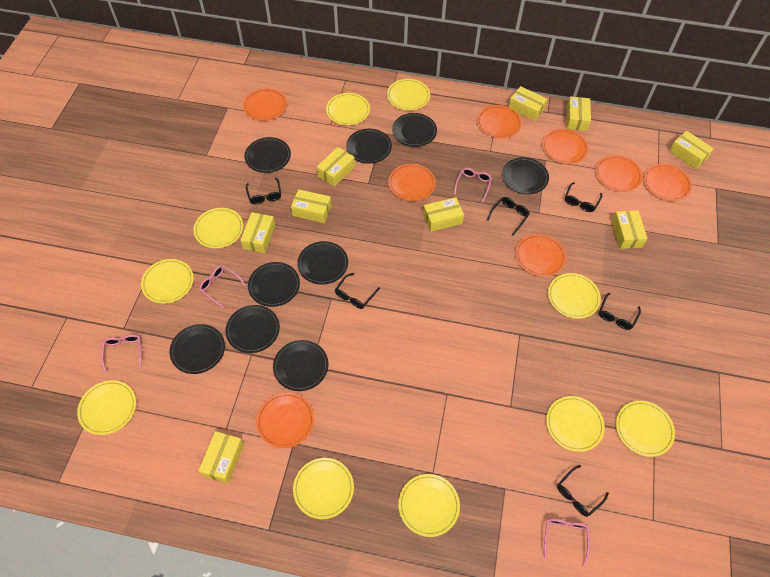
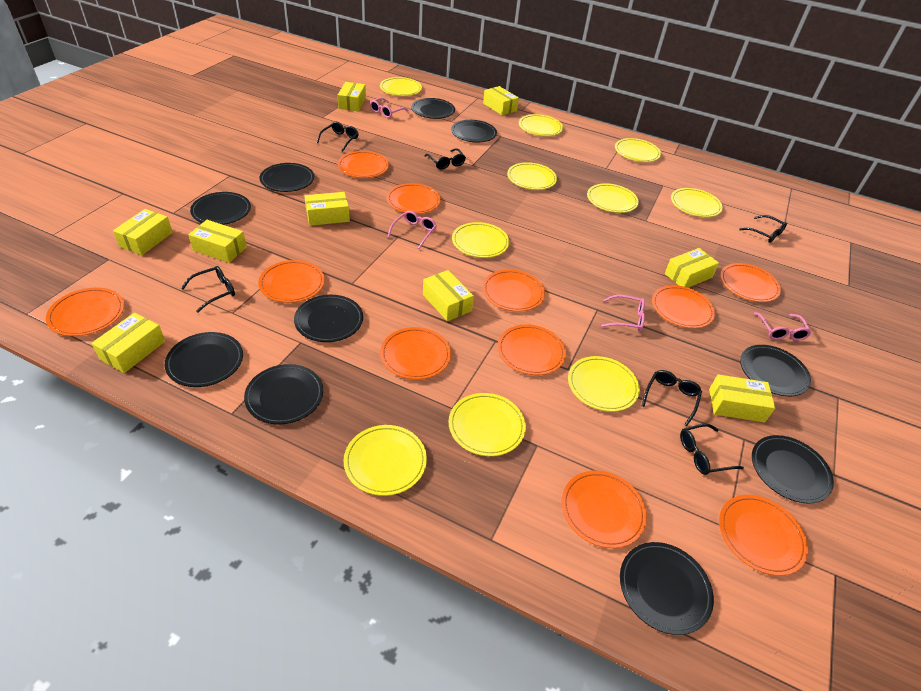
black plate: [169,324,225,374] [225,305,280,353] [244,137,291,173] [248,262,300,307] [273,340,328,391] [297,241,348,285] [346,129,392,164] [392,113,437,147] [502,157,549,194] = 9 -> [165,332,243,387] [190,192,251,225] [244,364,323,424] [259,163,314,192] [294,295,363,342] [411,98,455,119] [451,120,497,142] [620,542,714,635] [740,345,811,396] [752,435,834,504] = 10
orange plate: [243,88,287,121] [256,392,314,448] [388,164,436,201] [477,105,522,138] [515,234,566,277] [542,129,588,164] [595,155,643,192] [644,164,692,201] = 8 -> [46,287,124,336] [258,260,325,303] [338,151,389,178] [380,327,451,380] [387,183,441,214] [483,269,545,312] [497,324,566,375] [562,471,647,548] [652,285,715,328] [719,495,808,576] [720,263,781,302] = 11

